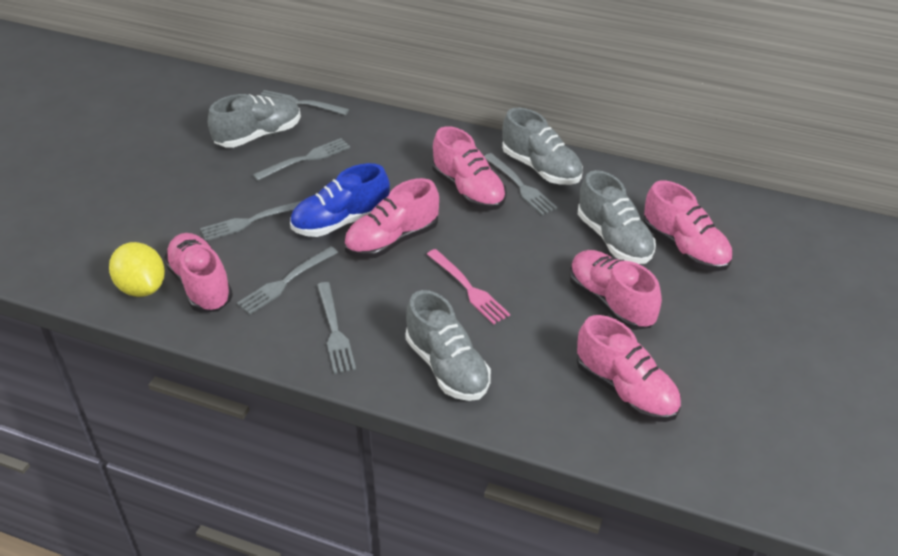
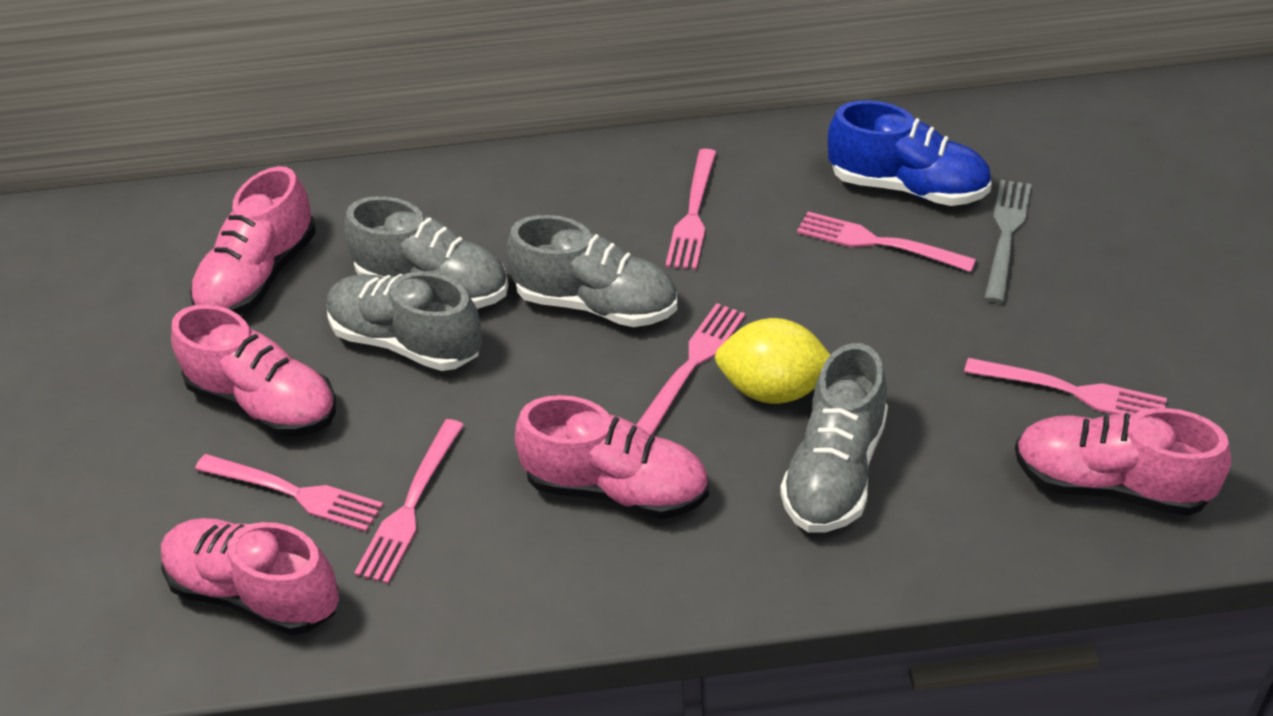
grey fork: [200,201,301,241] [237,247,338,315] [253,138,350,181] [259,90,349,115] [317,282,356,374] [484,153,557,215] = 6 -> [984,180,1031,303] = 1
pink fork: [427,249,510,325] = 1 -> [195,454,383,532] [354,419,464,584] [636,303,745,435] [665,149,716,270] [797,212,976,272] [964,358,1167,414] = 6
pink shoe: [164,233,233,312] [344,178,439,258] [433,126,507,210] [569,250,662,330] [577,315,681,422] [643,181,733,271] = 6 -> [161,518,339,635] [171,304,336,436] [190,166,316,315] [515,395,709,519] [1015,408,1231,516] = 5

